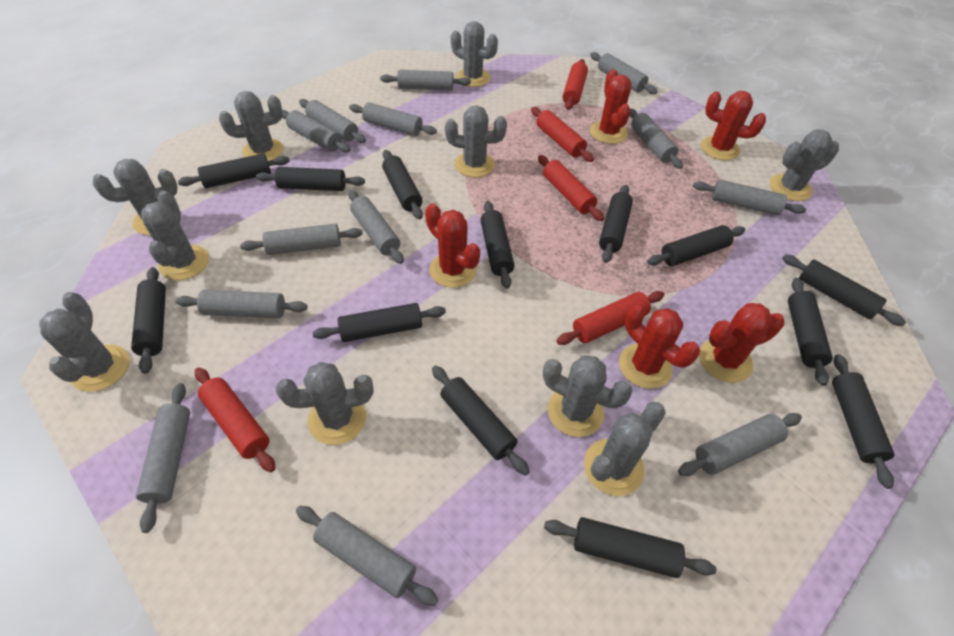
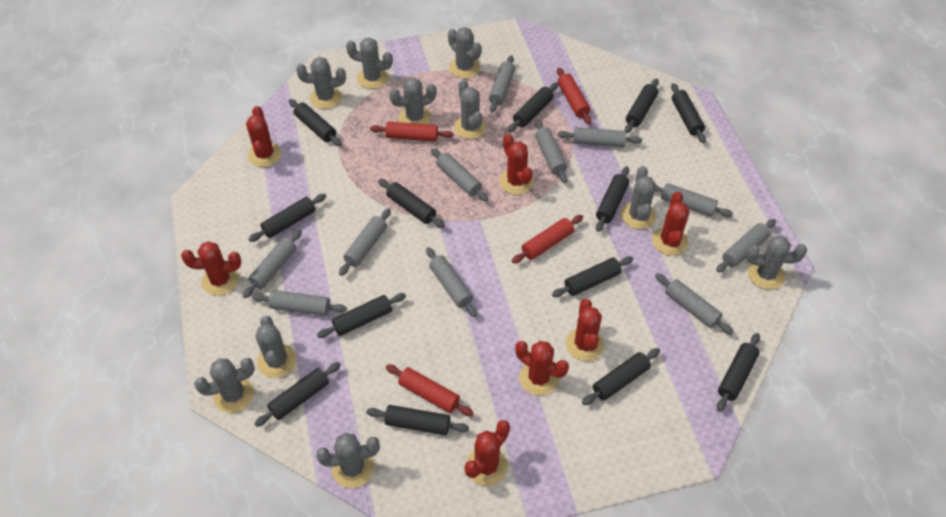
grey rolling pin: [136,383,190,533] [176,290,308,318] [240,224,363,255] [282,110,351,153] [296,506,438,606] [299,99,366,143] [348,190,404,264] [349,102,437,136] [380,70,471,91] [590,52,658,94] [629,109,683,169] [678,413,802,476] [693,180,806,216] = 13 -> [243,229,302,298] [252,290,347,316] [339,208,391,276] [426,247,477,317] [431,148,488,202] [489,55,515,112] [535,120,567,183] [557,127,642,147] [655,183,733,217] [655,273,734,335] [716,219,776,272] = 11
red cactus: [425,203,480,288] [590,69,631,144] [619,305,700,389] [699,303,784,383] [701,91,766,160] = 5 -> [181,241,241,296] [246,106,282,167] [464,420,510,486] [499,134,533,195] [515,341,569,396] [566,299,604,361] [652,192,690,256] = 7
red rolling pin: [195,367,275,472] [531,107,594,162] [538,155,604,221] [557,291,664,345] [562,59,588,110] = 5 -> [370,122,454,142] [386,365,473,416] [512,215,583,263] [557,68,591,125] = 4

